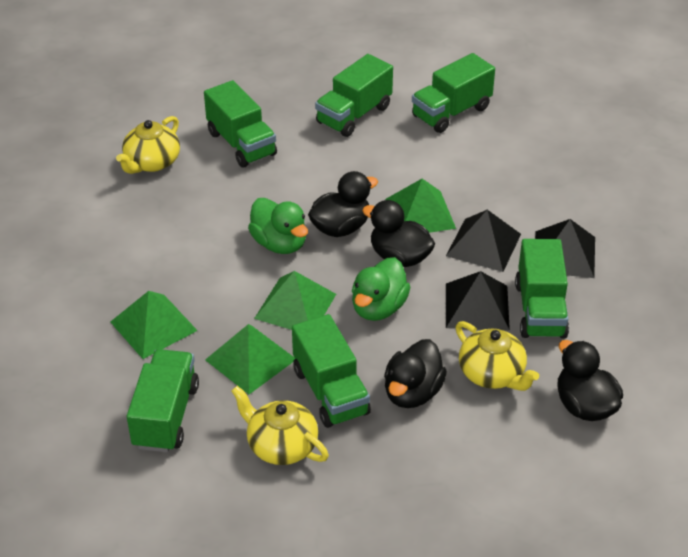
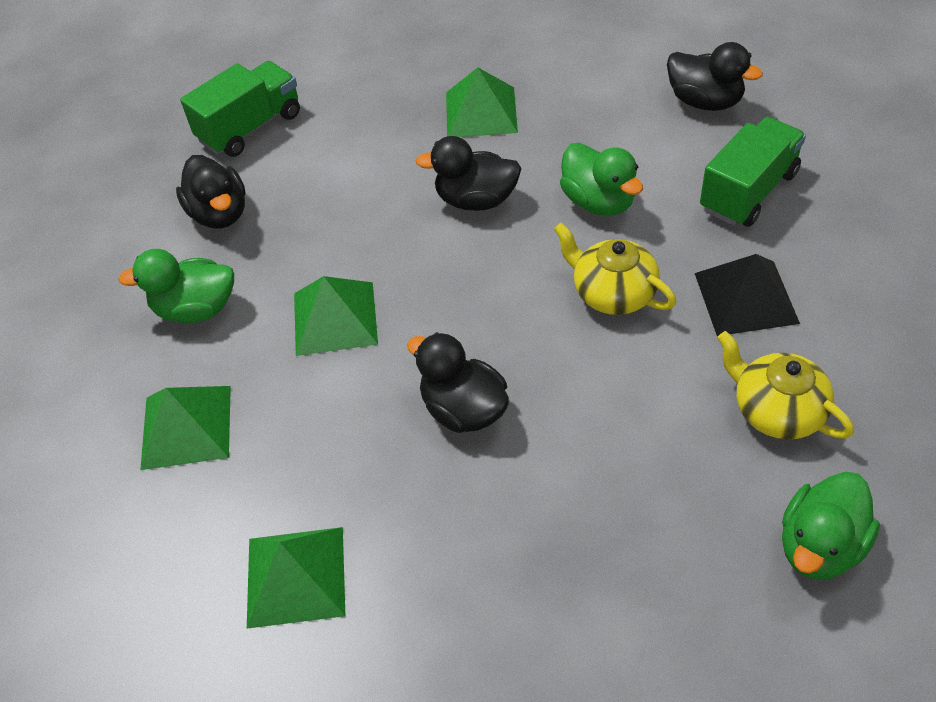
black pyramid: [446,210,521,272] [446,271,510,331] [535,219,595,278] = 3 -> [695,254,800,336] = 1
green duck: [248,198,308,254] [352,257,410,321] = 2 -> [118,249,234,323] [560,143,643,216] [782,472,880,579] = 3
green truck: [127,349,199,452] [204,80,277,167] [292,314,371,428] [315,54,393,137] [412,53,495,133] [515,239,569,339] = 6 -> [180,61,300,157] [700,117,806,227] = 2
yellow teapot: [116,116,180,174] [231,386,329,465] [455,321,539,391] = 3 -> [554,223,676,315] [717,331,854,439] = 2

